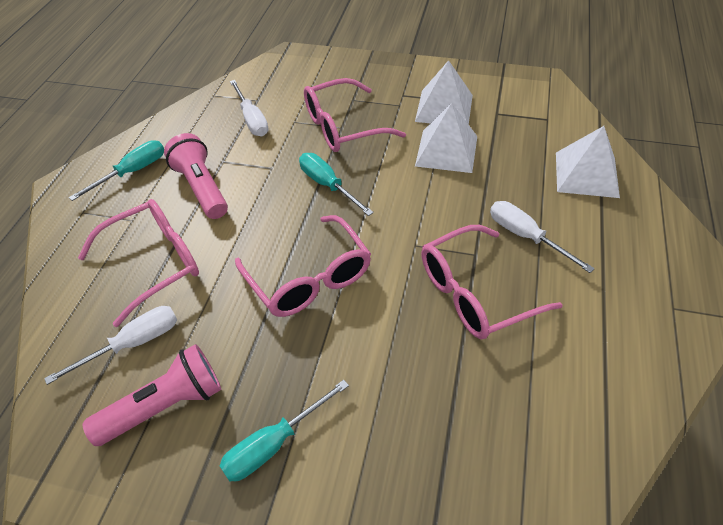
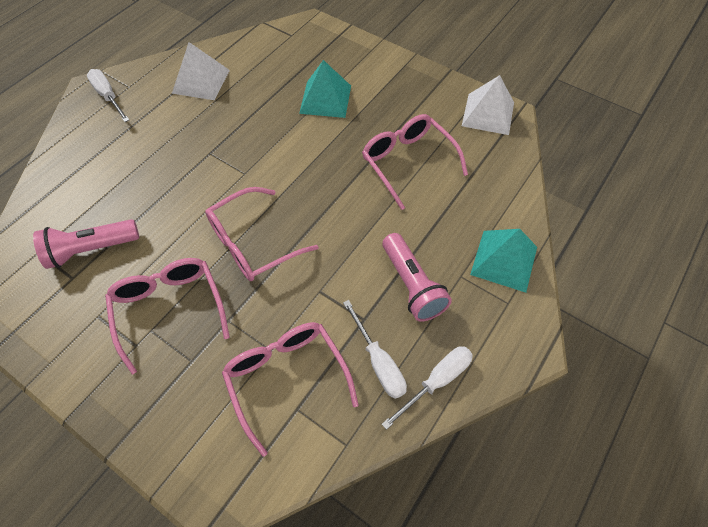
turquoise pyramid: none = 0 -> [299,60,351,118] [470,229,537,293] = 2
turquoise screwdriver: [69,140,164,201] [219,380,349,481] [299,153,374,216] = 3 -> none = 0
white pyramid: [415,60,473,125] [415,103,477,173] [556,126,620,198] = 3 -> [172,42,230,100] [462,75,514,135] = 2

